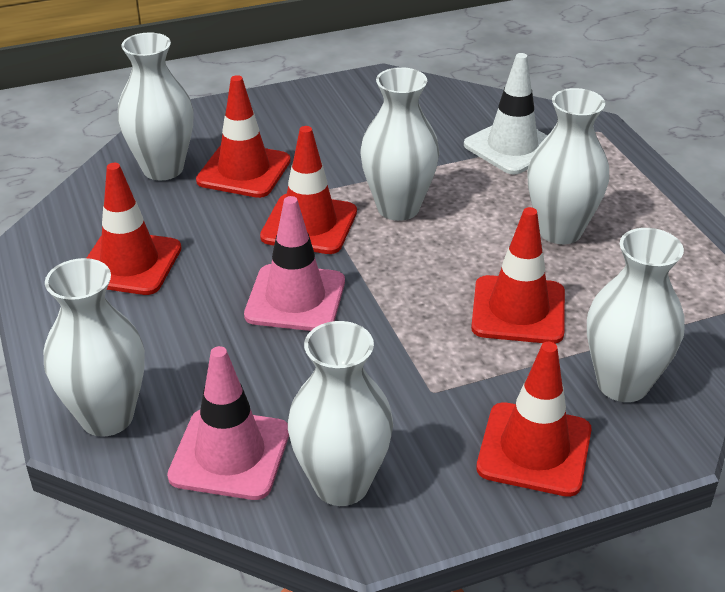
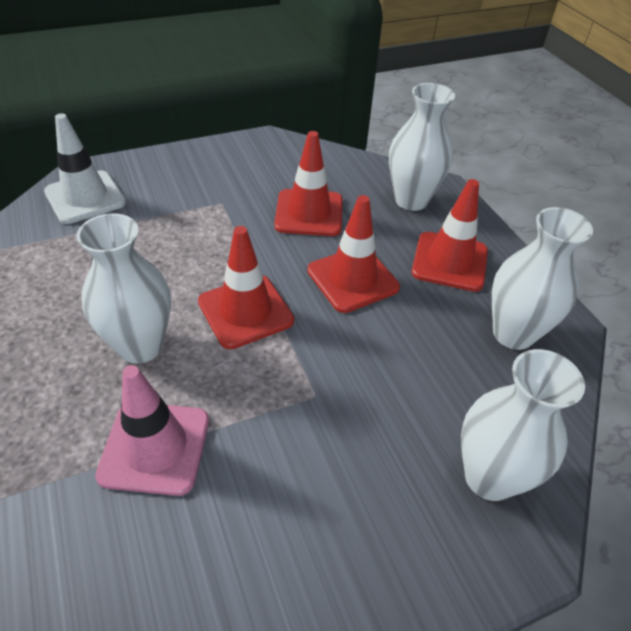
pink traffic cone: [167,346,289,500] [244,196,345,331] = 2 -> [95,365,209,496] = 1
red traffic cone: [87,163,181,295] [196,75,291,198] [260,126,357,254] [471,207,565,344] [476,342,592,497] = 5 -> [198,226,294,349] [274,131,343,236] [307,195,400,313] [411,179,488,292] = 4
white vase: [44,258,145,437] [118,32,194,180] [288,321,393,506] [360,67,439,221] [527,88,609,244] [587,228,685,402] = 6 -> [77,213,171,364] [389,83,455,211] [461,349,585,501] [492,207,593,350] = 4

